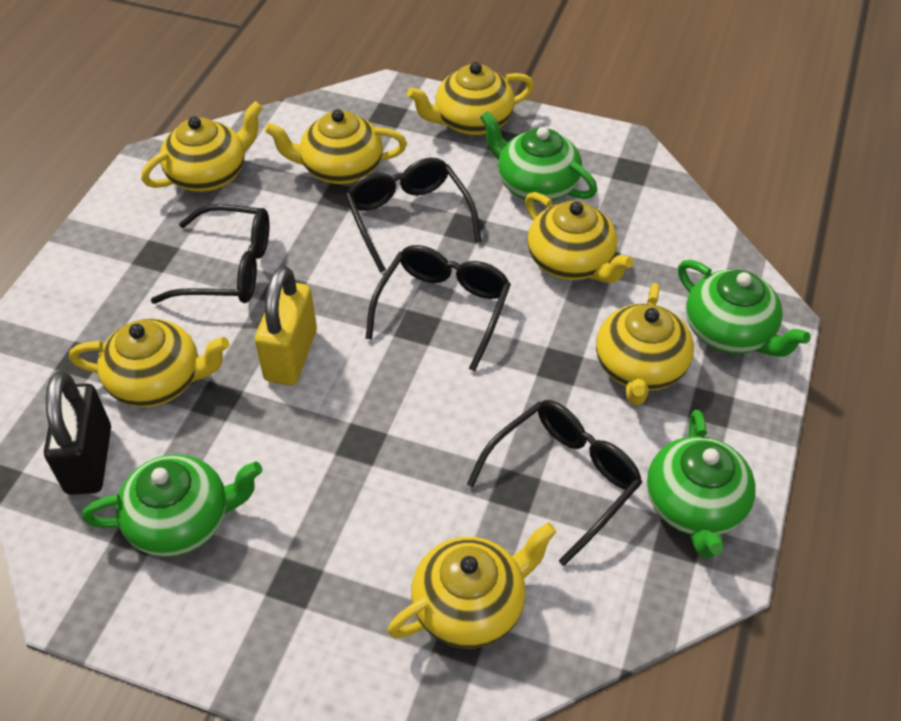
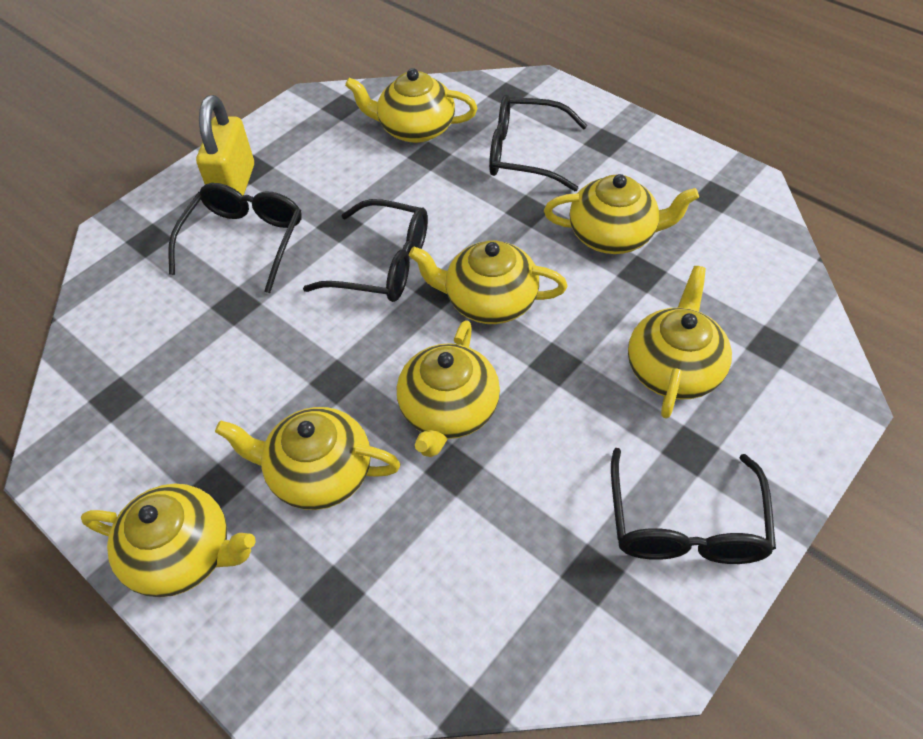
black padlock: [44,371,111,495] = 1 -> none = 0
green teapot: [82,454,262,557] [480,111,597,203] [647,410,756,558] [678,260,811,357] = 4 -> none = 0

